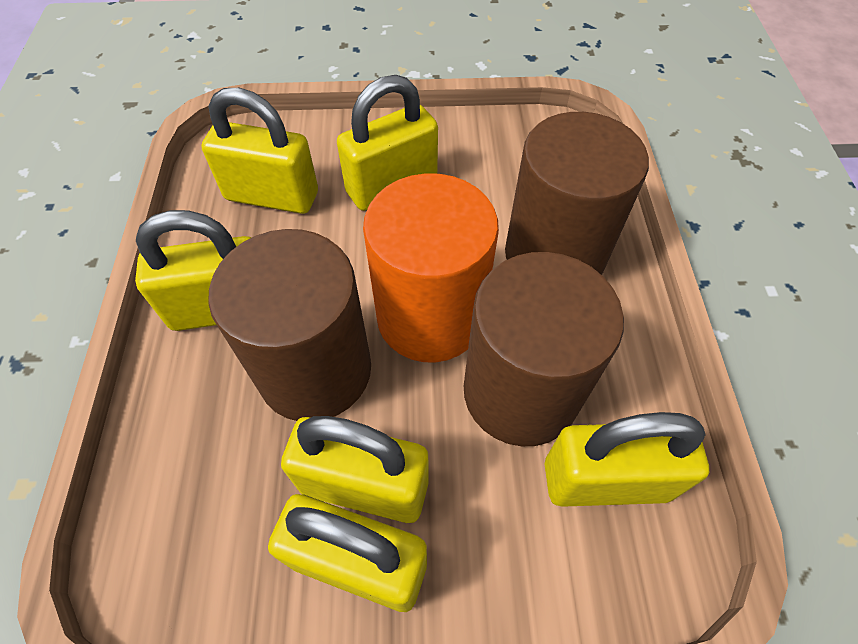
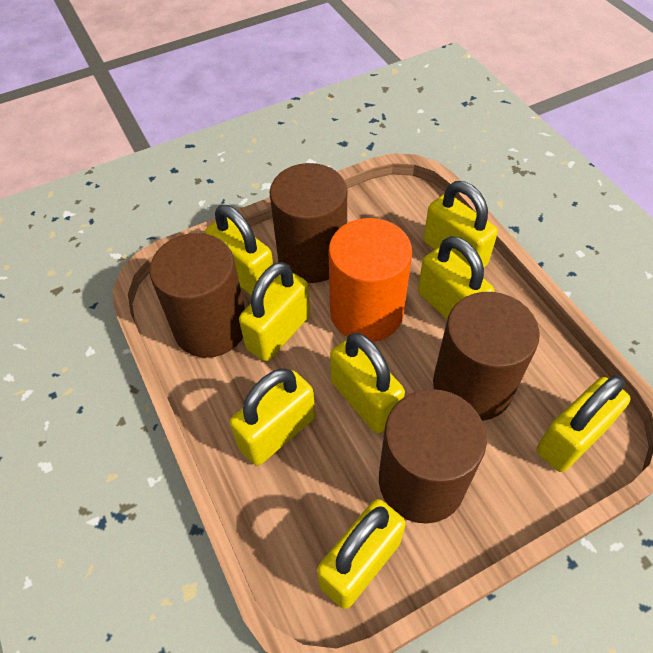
brown cylinder: [208,229,371,421] [464,252,624,446] [505,112,649,275] = 3 -> [150,233,245,358] [269,163,347,283] [379,389,487,524] [433,292,540,421] = 4
yellow padlock: [135,210,251,331] [201,88,318,214] [268,494,427,612] [281,416,428,523] [337,75,438,211] [545,412,709,507] = 6 -> [205,205,273,295] [230,368,315,466] [239,262,310,361] [317,499,406,609] [330,333,405,434] [418,236,494,319] [424,181,498,267] [536,375,631,472] = 8

